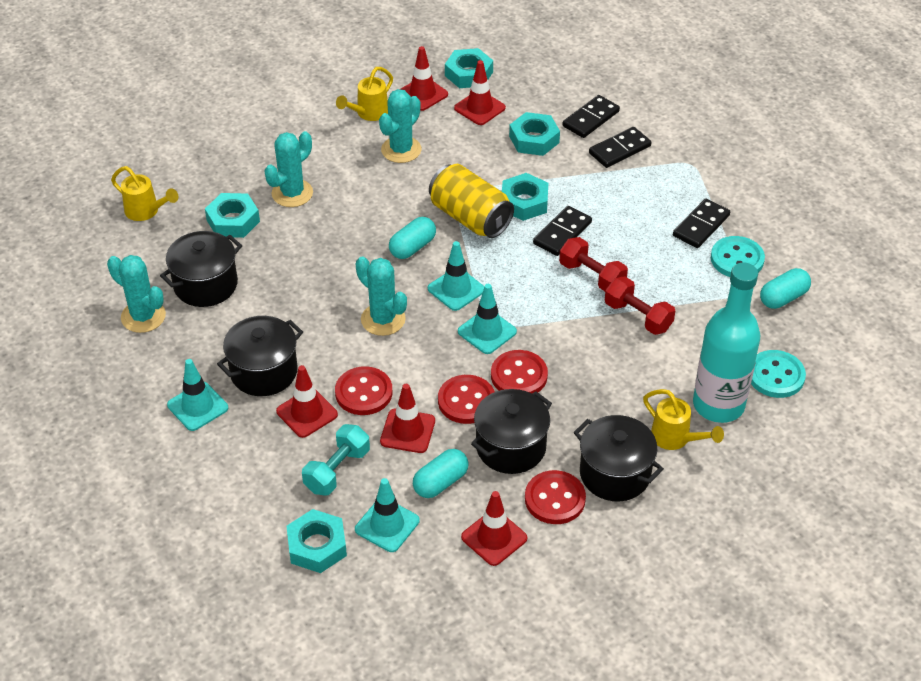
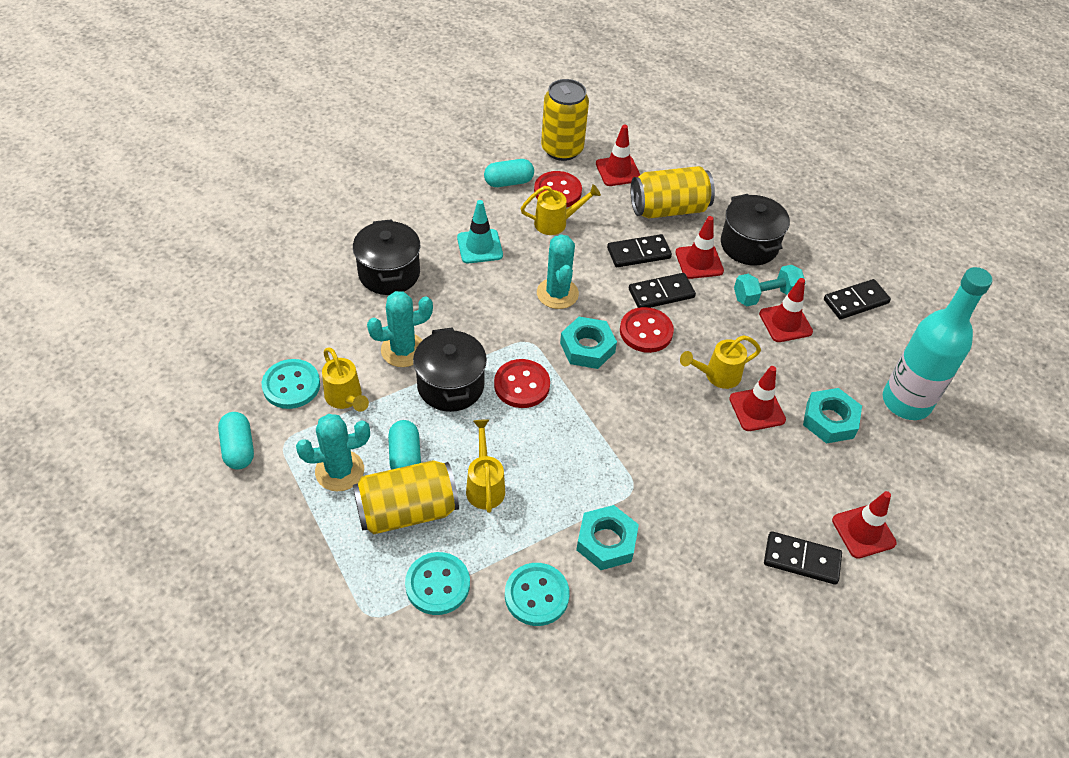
black pot: [160,231,242,307] [217,316,303,396] [471,389,552,474] [574,415,664,501] = 4 -> [353,219,420,295] [413,327,487,412] [721,194,790,265] = 3
red button: [335,366,392,415] [438,375,495,424] [491,350,548,393] [525,470,586,524] = 4 -> [494,359,550,408] [534,171,582,208] [620,307,674,353] = 3
red dumbbell: [559,237,628,291] [605,277,675,335] = 2 -> none = 0
turquoise button: [711,236,765,277] [751,350,806,398] = 2 -> [262,359,320,409] [405,552,470,615] [505,563,570,626] = 3
turquoise cactus: [107,255,166,333] [264,131,313,207] [356,256,407,336] [379,89,421,163] = 4 -> [296,414,370,491] [367,291,433,367] [537,234,579,309] = 3
turquoise nut: [205,193,260,238] [286,509,347,573] [445,48,493,88] [502,173,549,221] [509,112,560,156] = 5 -> [560,317,617,369] [576,505,639,570] [803,388,862,444] = 3
turquoise traffic cone: [167,359,228,431] [355,478,420,552] [428,241,484,311] [458,284,517,354] = 4 -> [457,200,503,264] = 1
yellow can: [429,164,514,238] = 1 -> [353,460,459,534] [541,79,589,161] [631,166,715,219] = 3
yellow watering can: [111,166,179,221] [336,67,393,121] [643,389,724,450] = 3 -> [322,347,369,412] [466,419,505,513] [520,184,601,235] [680,335,761,389] = 4

